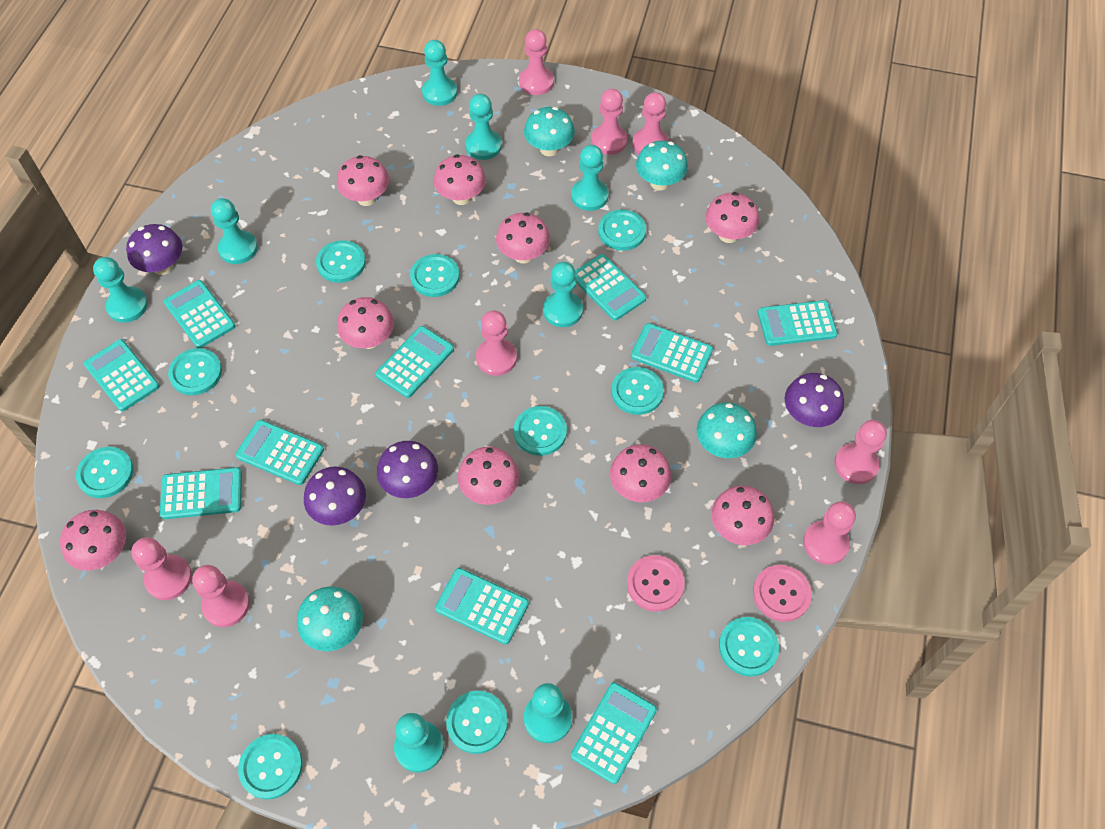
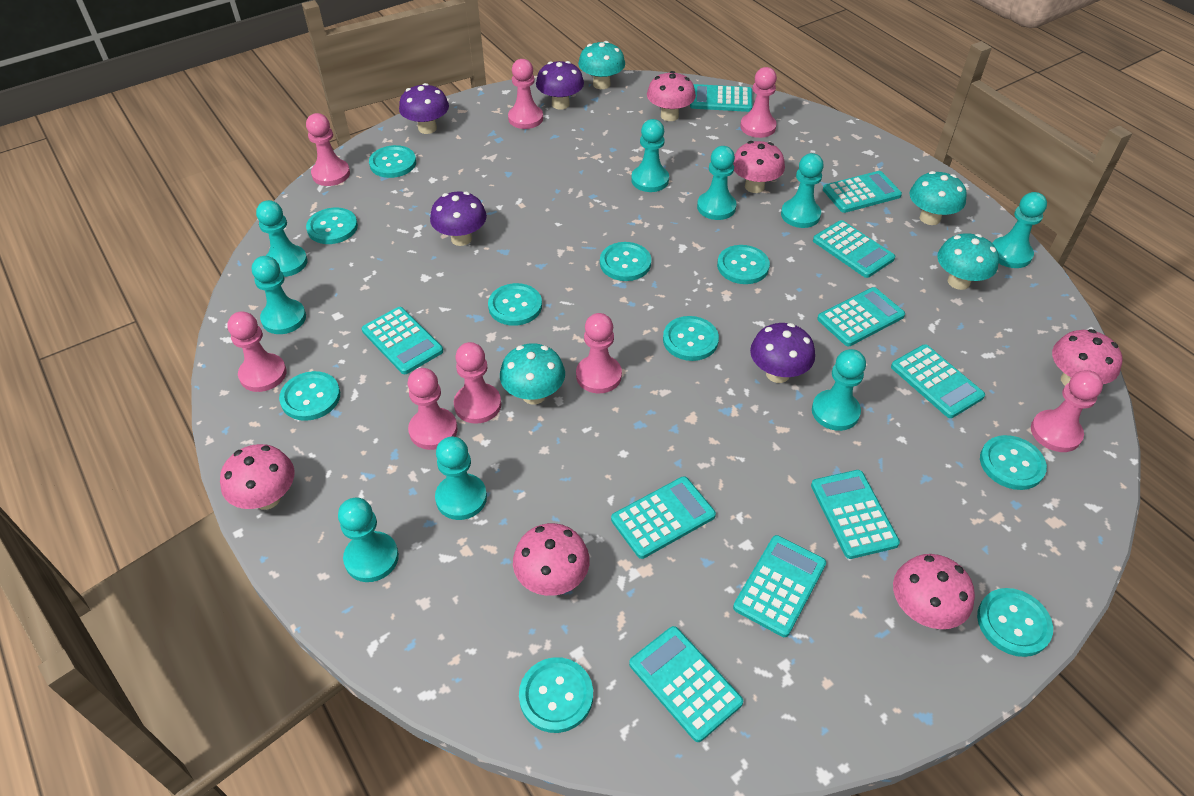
pink button: [627,555,685,612] [753,565,812,622] = 2 -> none = 0
pink mushroom: [60,510,126,571] [337,155,389,206] [337,297,394,349] [434,154,486,205] [458,447,519,505] [496,213,550,264] [610,445,671,502] [705,192,759,243] [711,485,774,545] = 9 -> [220,444,295,510] [513,523,590,596] [647,71,696,121] [733,141,785,193] [893,554,975,629] [1052,329,1123,385] = 6
turquoise pawn: [93,257,148,323] [211,198,258,264] [394,713,444,772] [422,40,458,106] [465,94,502,160] [524,683,572,743] [543,262,583,327] [571,145,609,211] = 8 -> [252,256,306,334] [256,200,308,277] [338,498,399,582] [435,437,487,520] [631,119,669,192] [697,146,737,220] [781,153,824,228] [812,349,866,431] [992,192,1047,268] = 9

